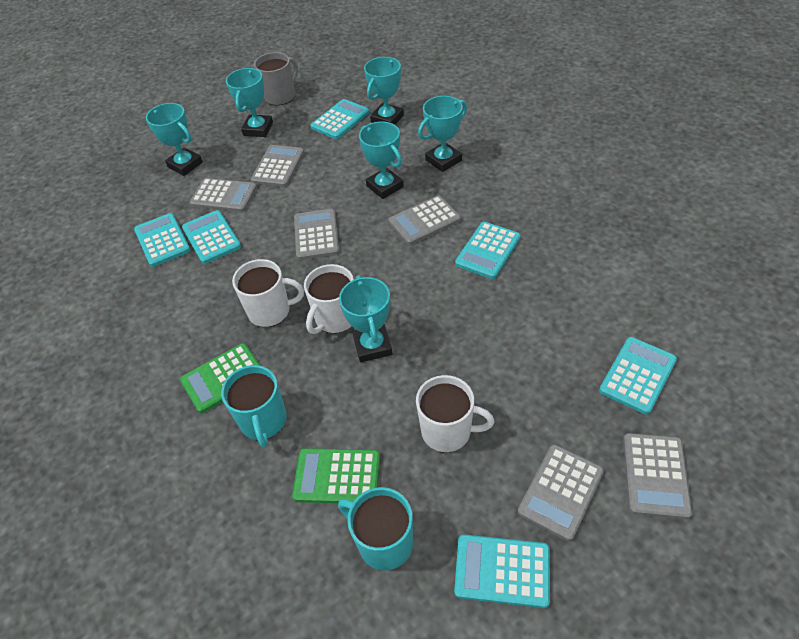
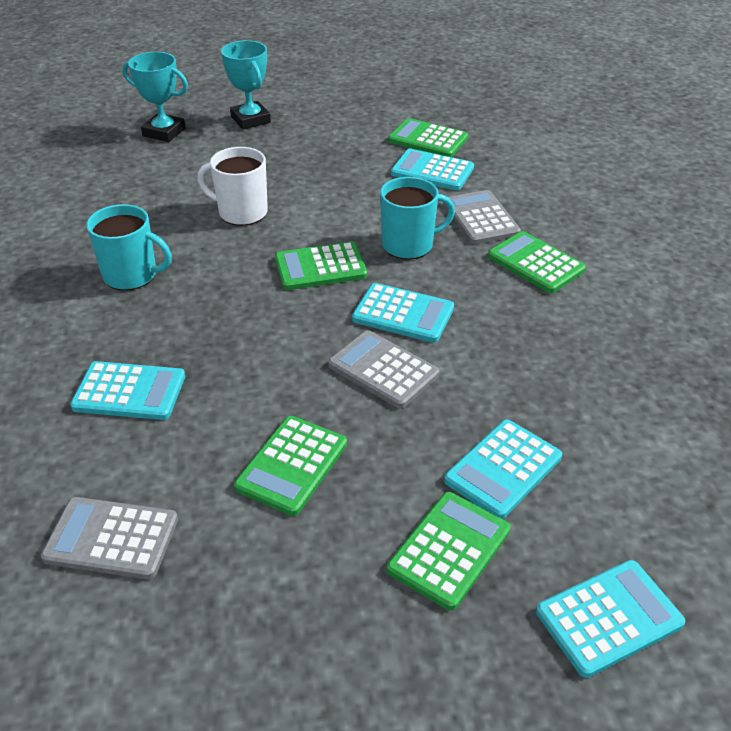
green calculator: [180,343,261,413] [292,448,380,503] = 2 -> [234,416,347,516] [275,241,367,290] [387,492,511,611] [388,118,468,157] [488,231,586,293] = 5
grey calculator: [190,178,257,212] [251,145,304,187] [294,209,339,260] [389,195,461,245] [518,445,604,541] [623,433,692,519] = 6 -> [41,497,178,579] [328,330,439,409] [443,190,521,244] = 3
grey mug: [254,52,298,106] = 1 -> none = 0
turquoise calculator: [134,213,191,267] [182,210,241,264] [311,99,369,139] [454,535,550,608] [455,222,521,279] [599,337,677,415] = 6 -> [70,361,185,420] [352,283,454,343] [391,149,474,190] [444,419,562,519] [536,560,685,678] = 5
turquoise trophy: [146,103,203,176] [226,68,273,137] [339,275,392,362] [359,122,404,199] [364,57,404,125] [418,96,467,172] = 6 -> [123,52,188,142] [221,40,271,130] = 2
white mug: [232,259,304,327] [304,264,354,334] [416,375,494,452] = 3 -> [197,147,268,226] = 1

